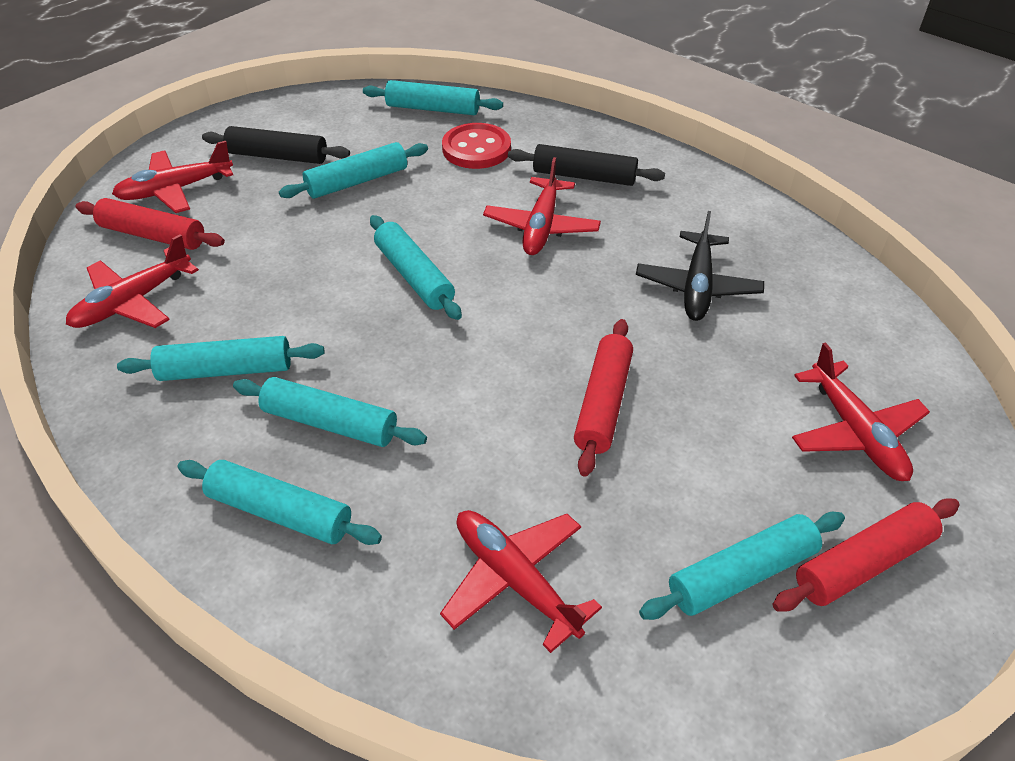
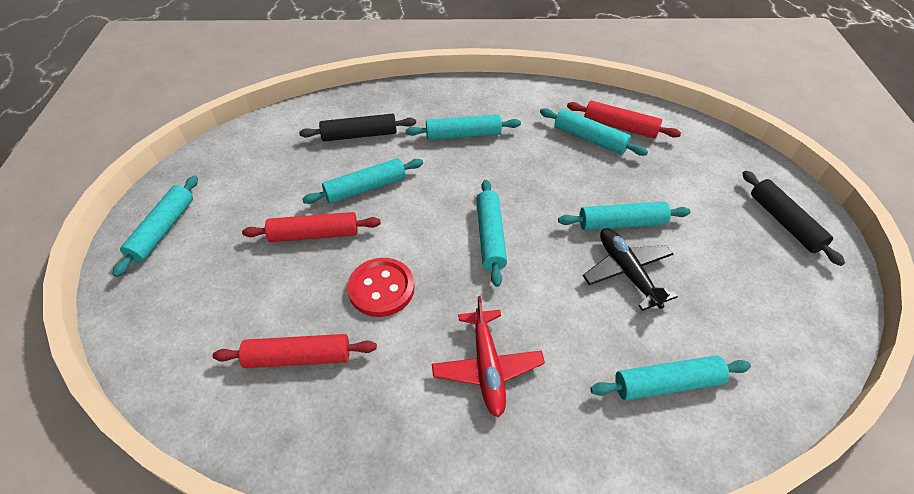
red plane: [66,234,199,328] [112,141,233,213] [440,510,602,653] [483,157,601,255] [792,342,930,481] = 5 -> [432,296,545,417] = 1

